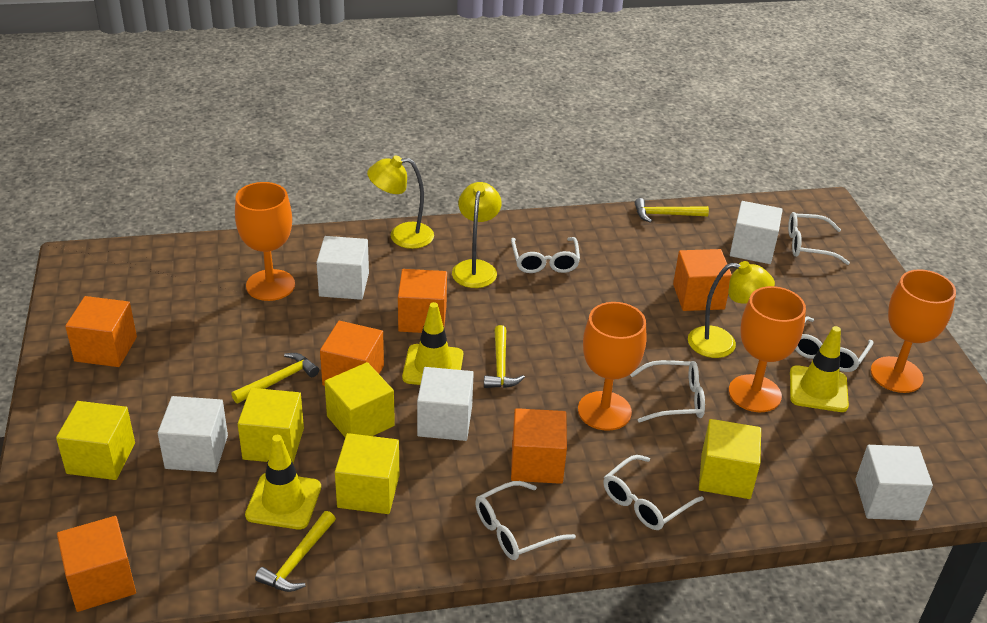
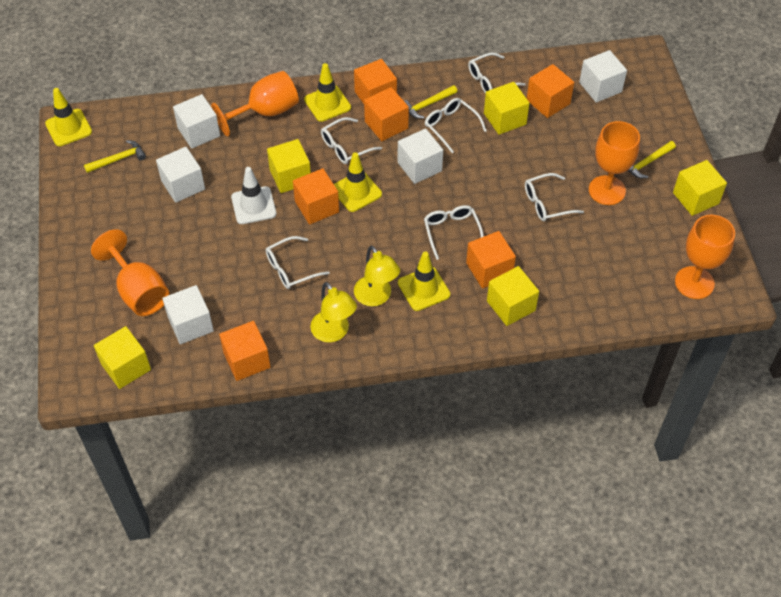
white traffic cone: none = 0 -> [231,167,277,224] = 1
yellow hammer: [231,353,319,403] [255,511,336,592] [484,325,525,388] [635,198,709,223] = 4 -> [84,140,146,173] [404,85,457,119] [627,141,676,178] = 3
yellow lamp: [367,156,434,249] [452,182,502,288] [688,261,775,358] = 3 -> [311,282,357,342] [354,246,400,306] = 2
yellow traffic cone: [245,435,321,529] [402,302,463,385] [790,326,849,412] = 3 -> [45,88,92,146] [304,63,351,122] [334,152,382,212] [398,251,450,311] = 4

